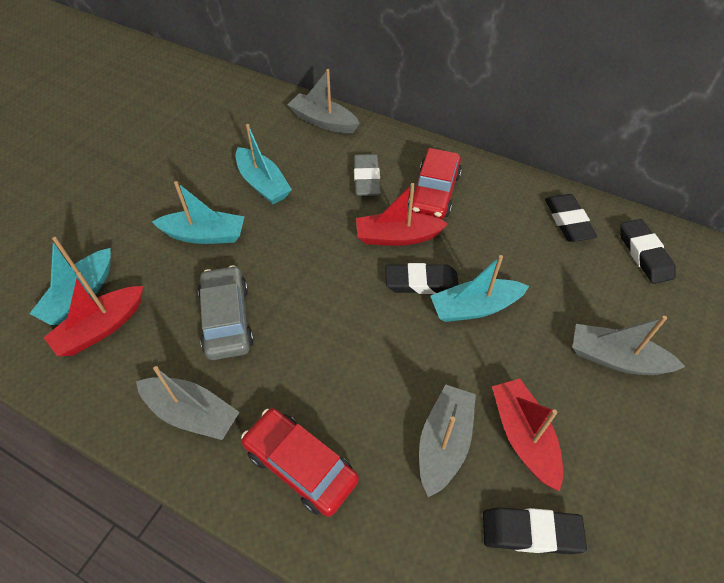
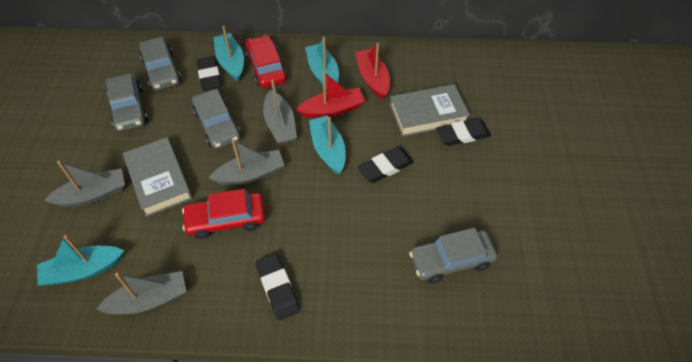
grey book: none = 0 -> [123,137,193,217] [390,84,470,137] = 2
grey car: [198,265,254,360] = 1 -> [106,73,148,131] [139,37,181,91] [192,89,241,149] [409,228,497,283] = 4
grey eraser: [354,154,380,196] = 1 -> none = 0
red boat: [44,272,144,356] [356,183,449,246] [492,379,563,491] = 3 -> [296,71,365,118] [355,43,390,99] = 2

